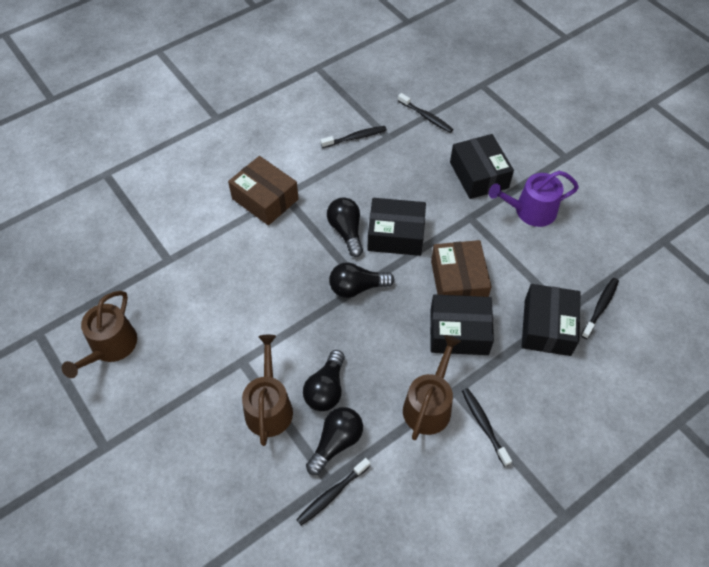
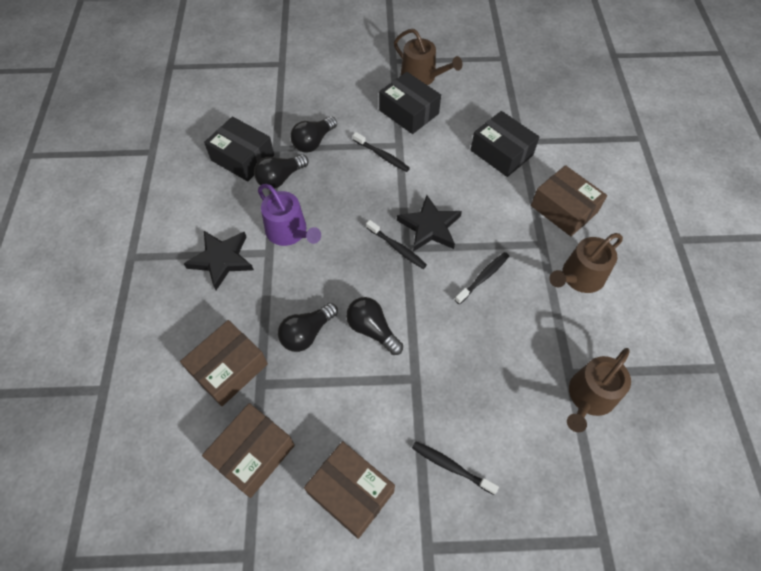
black box: [367,198,426,256] [430,294,494,355] [450,134,514,199] [522,284,581,356] = 4 -> [204,117,274,181] [379,72,441,134] [471,111,539,177] = 3
black star: none = 0 -> [184,231,254,290] [397,195,462,252] = 2
black toothbrush: [296,458,370,526] [321,126,387,148] [398,93,453,133] [462,388,512,467] [581,278,619,339] = 5 -> [353,132,410,172] [366,220,427,269] [412,441,499,495] [455,252,509,304] = 4
brown box: [228,156,299,225] [431,240,492,297] = 2 -> [180,320,268,406] [202,403,295,498] [304,441,395,539] [531,165,607,236] = 4

